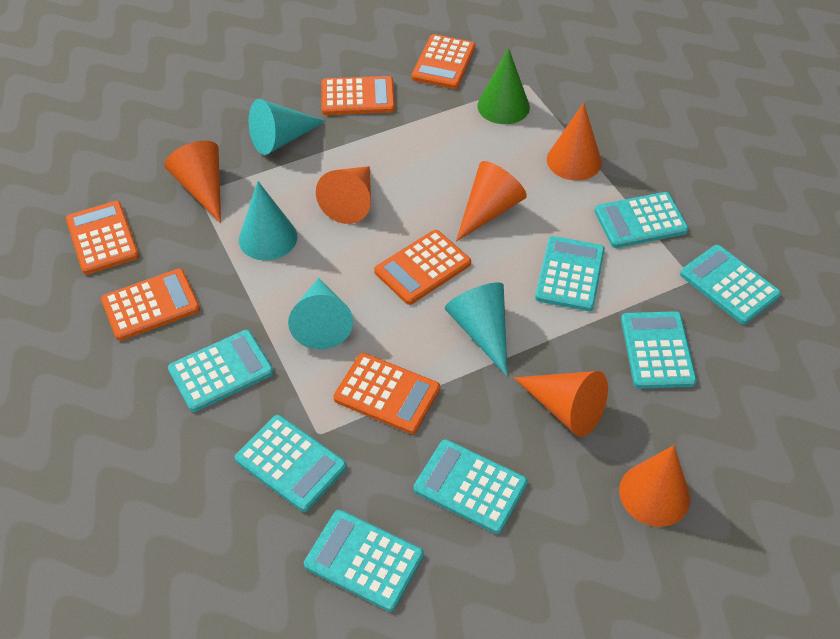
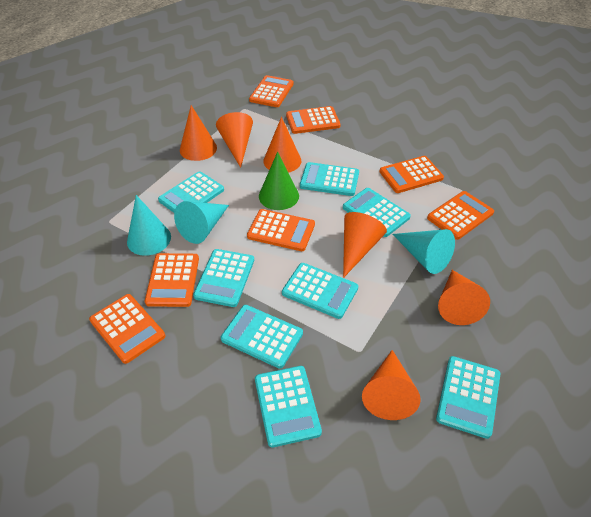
orange calculator: [66,201,139,275] [101,268,200,341] [321,76,395,115] [333,353,440,434] [374,230,471,305] [411,34,476,89] = 6 -> [89,294,165,364] [145,253,199,307] [247,209,315,251] [249,75,294,107] [286,106,341,134] [379,156,444,193] [427,191,494,240] = 7
turquoise cone: [239,181,297,260] [249,99,326,155] [288,278,353,349] [445,283,508,376] = 4 -> [127,195,171,256] [174,201,229,244] [392,229,455,274] = 3

